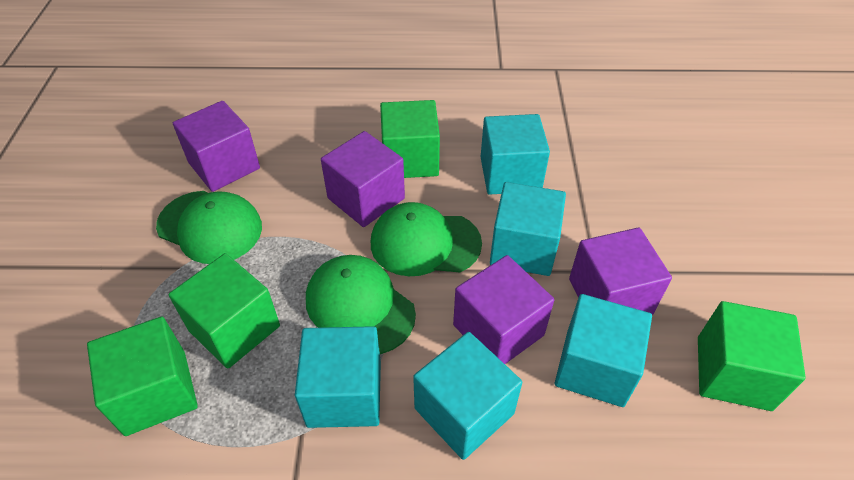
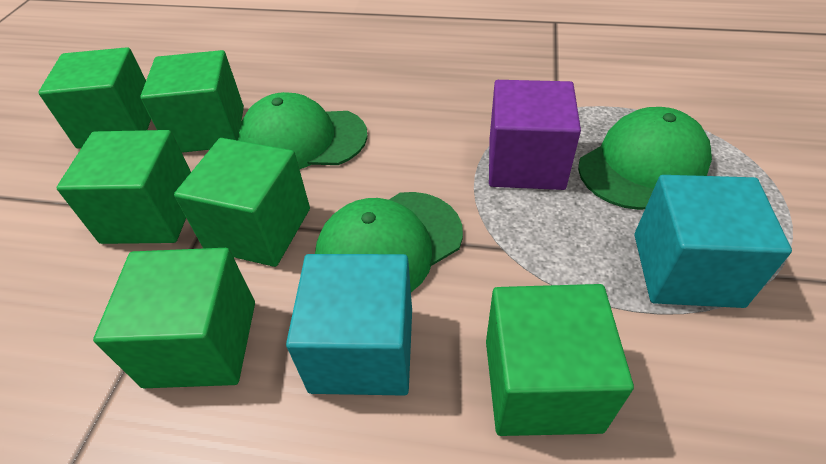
green cube: [87,317,198,436] [168,253,280,369] [380,100,440,178] [698,301,806,411] = 4 -> [38,47,151,149] [56,130,191,244] [93,248,255,388] [140,50,244,153] [174,138,310,267] [486,284,634,436] = 6
purple cube: [173,101,260,192] [321,131,405,227] [453,255,554,364] [569,228,672,315] = 4 -> [489,80,581,190] = 1
turquoise cube: [295,326,381,428] [413,332,522,460] [481,114,550,195] [490,182,566,276] [555,294,652,407] = 5 -> [286,254,412,396] [634,175,792,308] = 2

